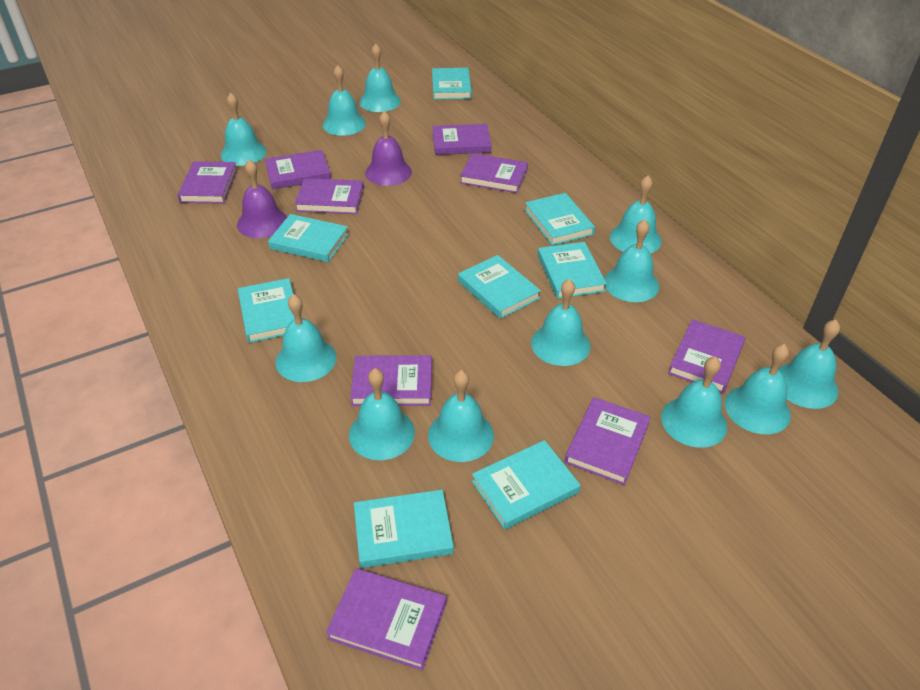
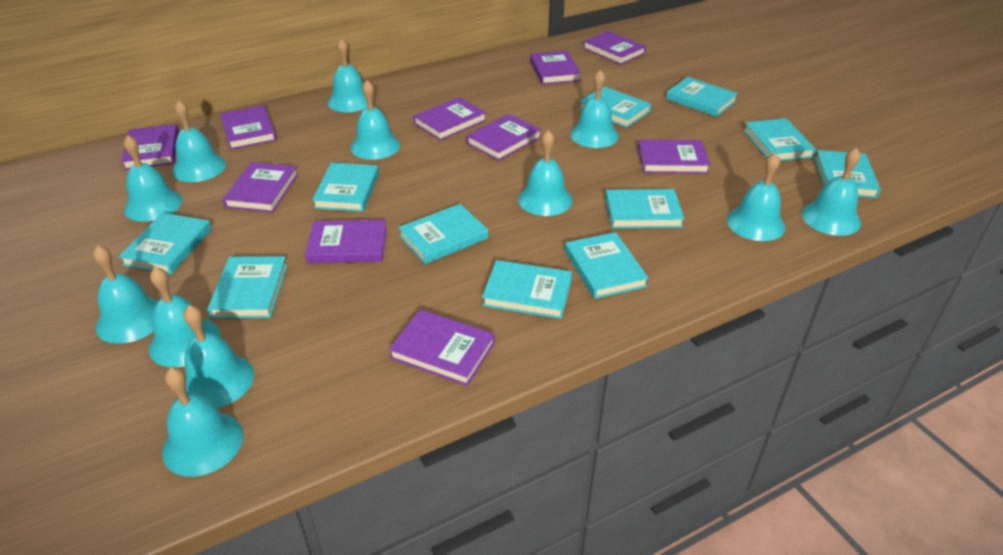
purple bell: [237,159,287,238] [365,111,412,186] = 2 -> none = 0
purple book: [178,161,237,204] [265,150,331,189] [295,178,364,214] [326,568,447,670] [350,355,432,406] [432,124,491,155] [460,153,528,193] [565,397,651,485] [668,319,746,393] = 9 -> [121,124,179,170] [220,105,276,150] [223,162,298,213] [305,219,387,263] [389,309,495,386] [413,97,486,140] [467,114,541,161] [530,51,581,84] [583,31,646,65] [638,140,710,174] = 10
turquoise book: [238,278,295,343] [268,214,349,262] [354,490,454,568] [432,68,472,100] [458,255,541,319] [472,440,580,529] [525,193,595,245] [538,242,607,299] = 8 -> [119,213,212,274] [207,256,288,318] [312,163,379,212] [398,204,488,264] [482,260,572,319] [565,232,649,299] [579,86,651,128] [605,189,684,229] [666,77,738,117] [743,118,816,161] [815,150,881,198] = 11

